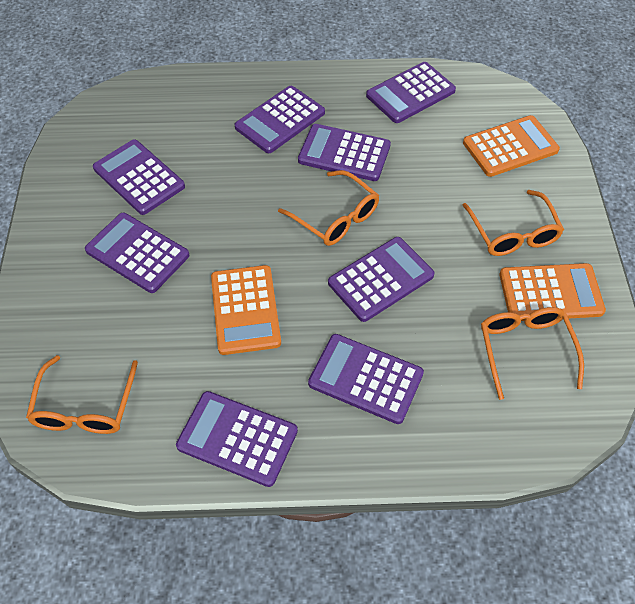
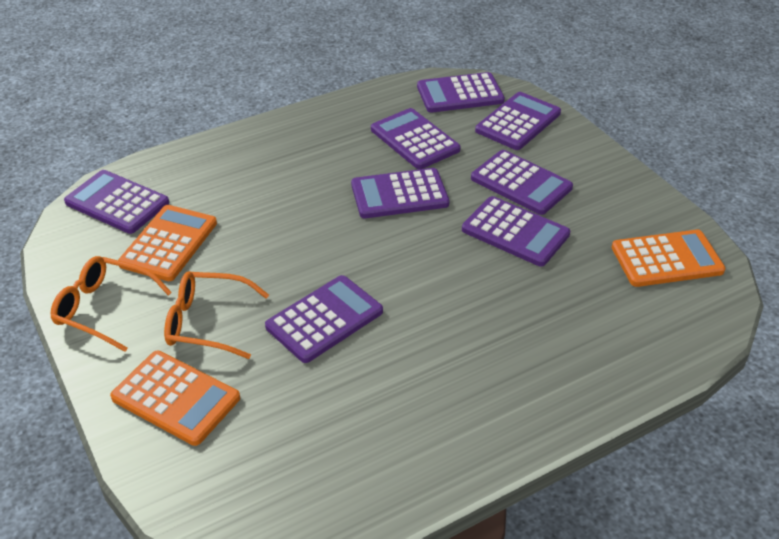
orange glasses: [26,355,138,434] [278,170,379,246] [462,190,564,256] [481,307,584,400] = 4 -> [51,256,172,352] [164,271,269,359] = 2

